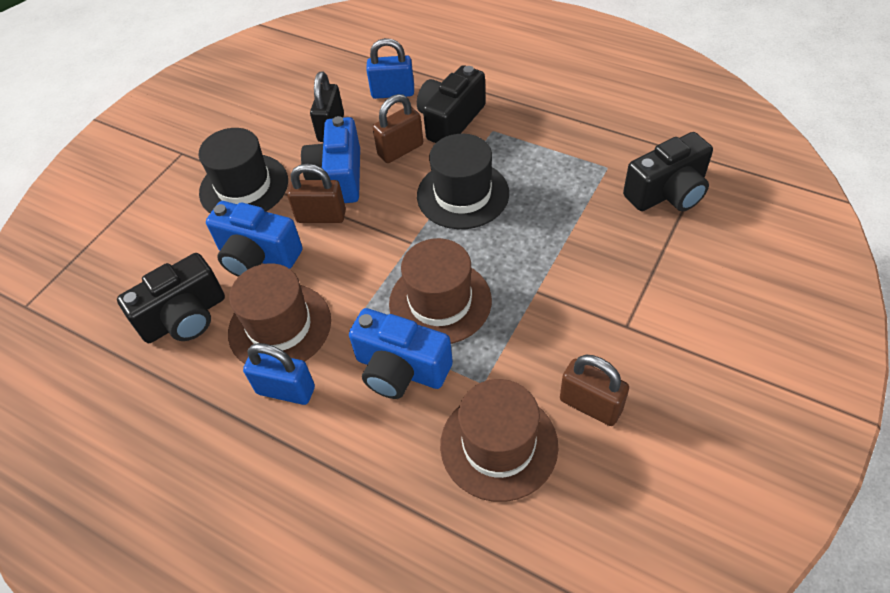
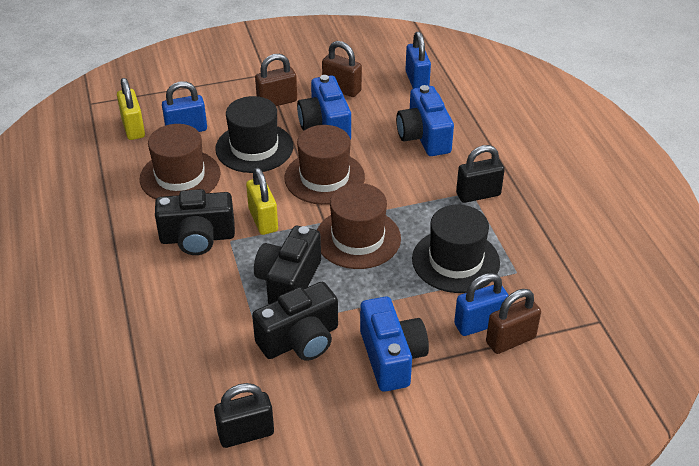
black padlock: [310,71,344,142] = 1 -> [214,383,274,448] [456,145,505,203] = 2
blue padlock: [243,343,315,405] [366,38,414,99] = 2 -> [162,81,207,132] [405,32,431,89] [454,273,509,336] = 3
yellow padlock: none = 0 -> [117,78,145,140] [246,168,278,235] = 2

